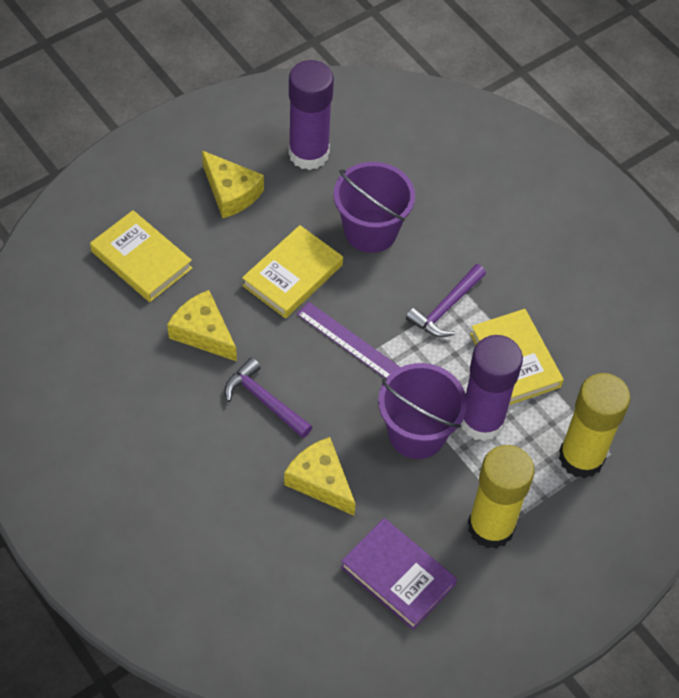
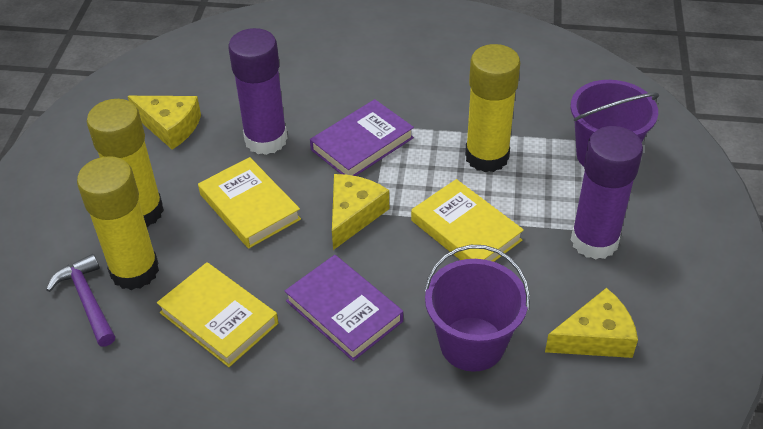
purple book: [341,518,457,630] = 1 -> [285,255,403,361] [310,99,414,176] = 2
purple hammer: [225,358,312,438] [406,264,486,337] = 2 -> [46,254,115,346] = 1
purple ruler: [297,302,400,378] = 1 -> none = 0
yellow glue stick: [468,445,535,549] [559,373,630,478] = 2 -> [77,156,159,290] [87,99,164,227] [465,44,520,172] = 3

